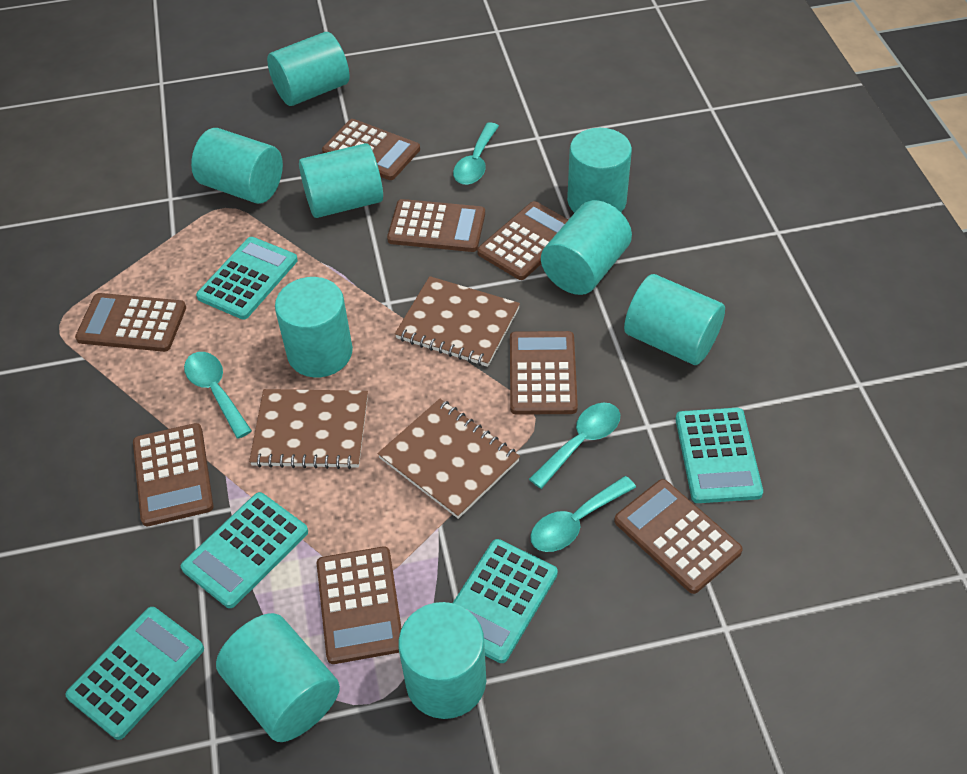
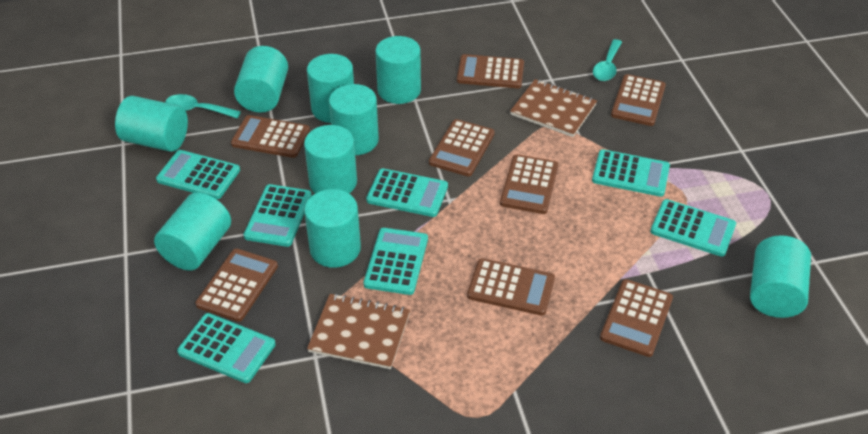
brown notebook: [249,389,368,469] [378,399,520,519] [395,276,520,367] = 3 -> [307,293,410,369] [510,79,597,137] = 2
turquoise calculator: [65,607,204,740] [181,492,308,608] [196,237,298,320] [453,539,558,663] [676,408,763,503] = 5 -> [156,150,240,199] [177,313,276,383] [243,184,312,247] [363,228,428,295] [366,168,448,217] [592,149,670,197] [650,199,736,257] = 7
turquoise spoon: [184,352,252,439] [453,122,499,185] [529,403,620,489] [530,476,636,552] = 4 -> [165,94,241,118] [593,39,622,81] = 2

